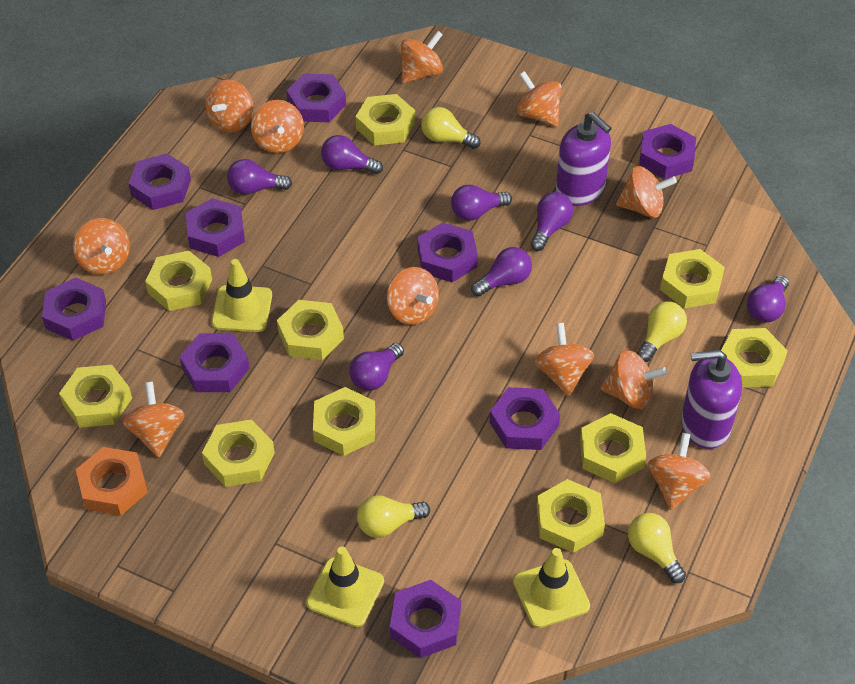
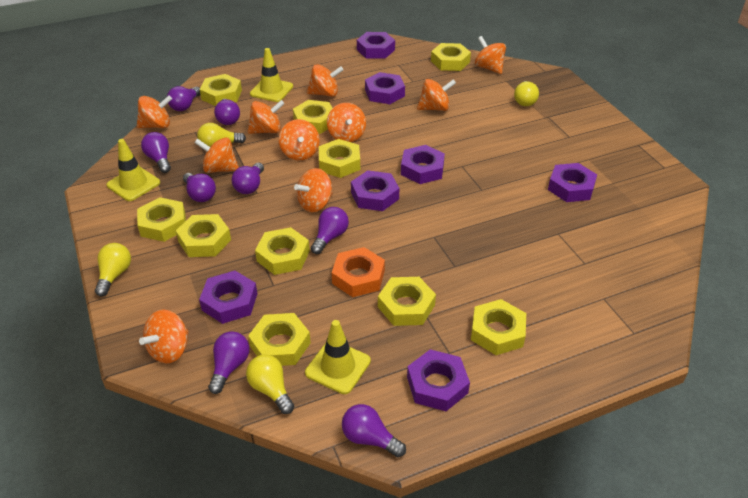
orange spinning top: [73,218,130,274] [123,382,185,457] [205,79,253,132] [251,100,304,153] [387,267,439,325] [401,31,443,83] [517,71,562,127] [534,323,594,396] [601,350,667,409] [616,166,677,218] [648,433,711,510] = 11 -> [137,95,172,128] [139,310,189,363] [194,137,239,173] [248,100,285,134] [279,119,320,160] [294,168,333,212] [307,64,343,97] [327,103,366,142] [417,79,456,111] [475,36,506,74] = 10
purple light bulb: [227,159,292,195] [321,135,383,174] [349,343,404,391] [451,184,512,221] [471,247,532,297] [531,192,573,251] [747,275,789,323] = 7 -> [141,132,171,173] [167,86,200,111] [183,173,216,202] [208,331,250,394] [214,99,240,125] [232,163,264,194] [311,207,349,254] [342,404,406,457] = 8
purple nut: [42,278,106,341] [128,153,191,210] [179,333,250,392] [186,198,245,257] [286,73,346,122] [390,580,461,658] [417,222,478,282] [489,387,560,450] [639,124,696,179] = 9 -> [199,271,257,324] [351,170,399,211] [357,32,395,59] [365,72,405,104] [401,145,445,184] [407,349,470,411] [548,163,597,202] = 7
purple soap dispenser: [556,112,612,206] [681,350,742,449] = 2 -> none = 0

